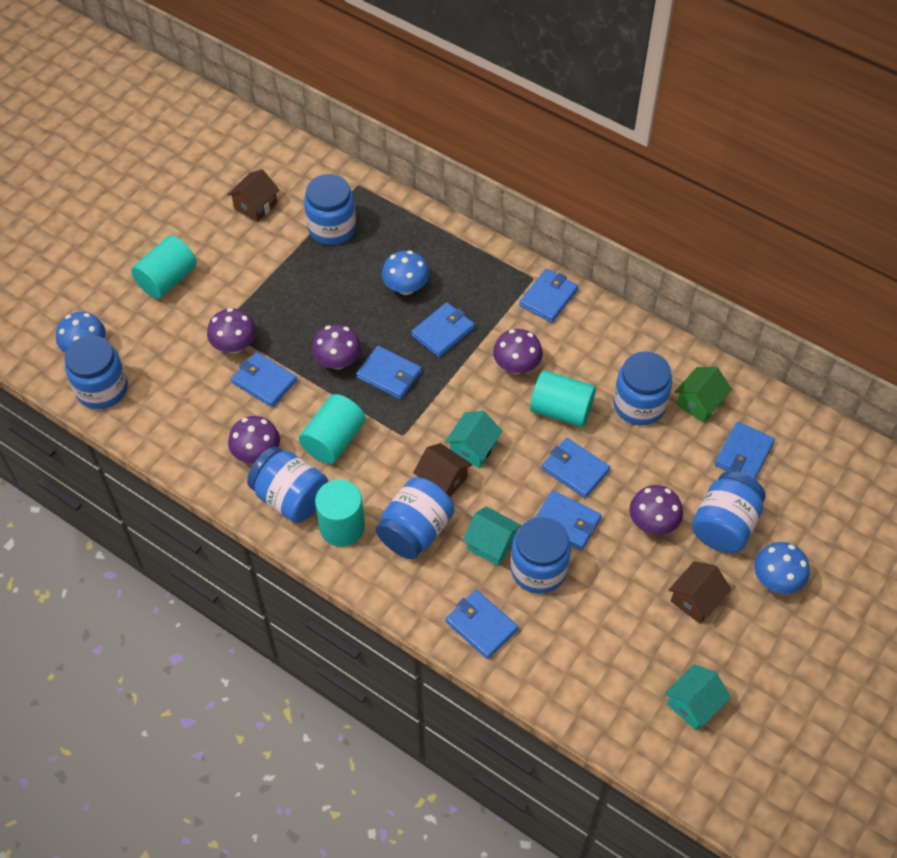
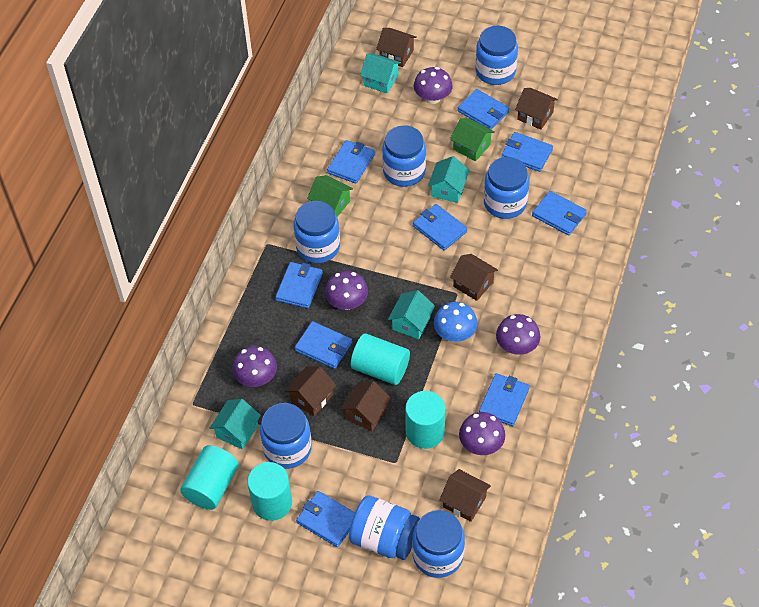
blue mushroom: [56,312,106,353] [382,251,429,295] [754,542,809,594] = 3 -> [434,302,478,342] = 1
blue wallet: [231,352,297,407] [356,346,422,400] [411,302,475,357] [445,590,518,659] [519,269,578,323] [536,490,602,551] [542,438,610,498] [715,422,775,479] = 8 -> [275,262,323,309] [295,321,352,369] [296,491,355,547] [327,140,375,184] [413,204,467,250] [458,89,509,129] [479,373,530,426] [501,132,553,172] [532,191,587,236] = 9
brown house: [227,169,279,222] [413,443,472,497] [669,561,732,624] = 3 -> [285,366,336,416] [340,381,391,432] [376,28,417,67] [439,469,491,522] [450,254,498,301] [515,88,558,130] = 6
green house: [675,367,732,423] = 1 -> [307,175,353,217] [450,118,495,161] = 2
turquoise house: [445,411,502,468] [463,506,522,566] [665,664,731,730] = 3 -> [210,399,261,450] [360,54,401,93] [388,290,435,339] [428,156,470,203] = 4

